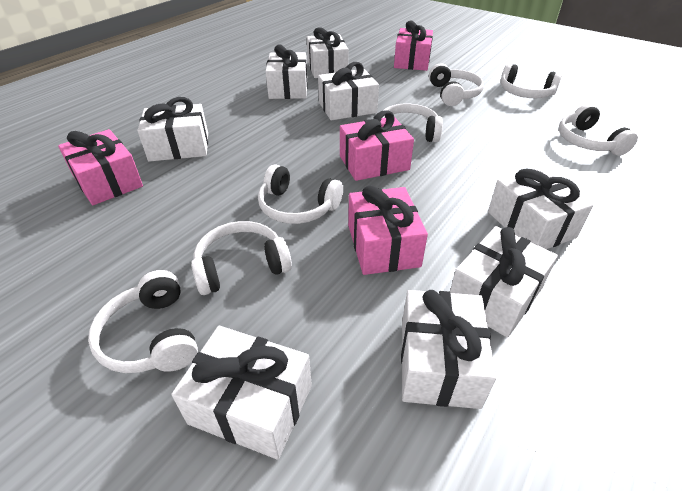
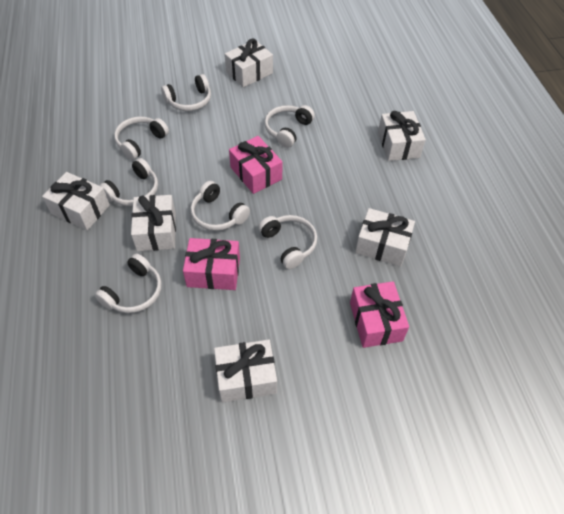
pink gift: [58,129,143,205] [340,110,414,181] [348,185,428,275] [394,21,433,71] = 4 -> [183,238,240,290] [229,136,283,194] [350,281,409,348] = 3
white gift: [137,97,208,162] [172,326,312,460] [265,45,308,99] [307,27,349,78] [318,62,379,120] [401,290,496,409] [450,226,558,338] [488,167,593,249] = 8 -> [42,172,110,230] [131,195,176,251] [214,339,277,403] [225,38,273,88] [355,208,415,267] [378,111,426,161] = 6

